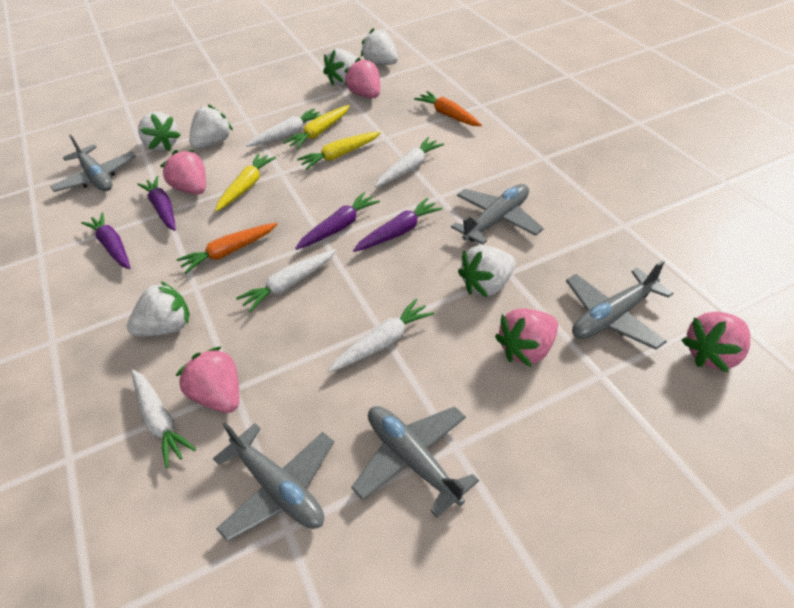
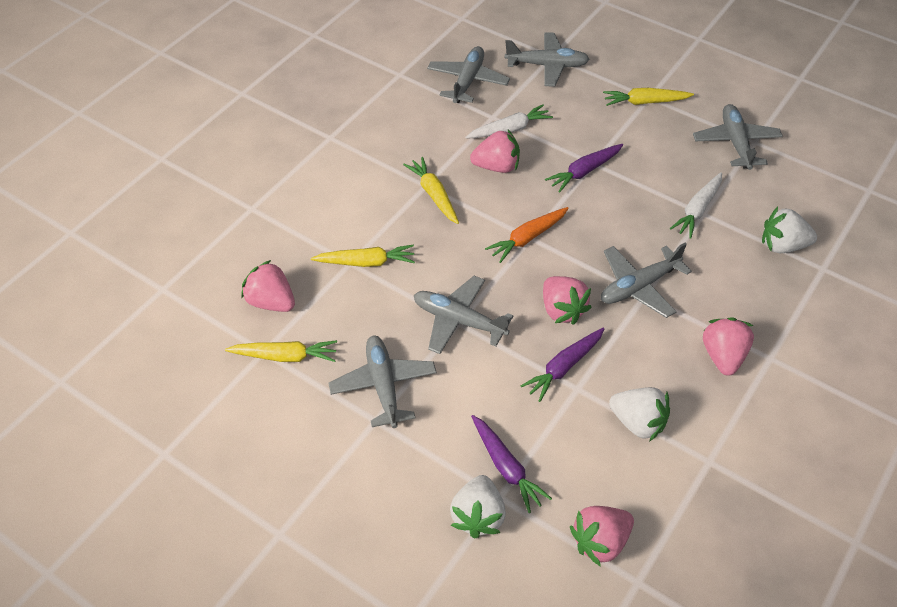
grey plane: [50,134,136,192] [213,422,334,542] [351,406,479,518] [451,184,544,245] [566,260,673,350] = 5 -> [328,336,437,428] [414,276,513,354] [427,46,510,103] [505,32,589,87] [601,243,692,318] [693,104,783,170] = 6
orange carrot: [177,223,278,274] [414,91,482,126] = 2 -> [485,207,569,263] = 1
purple carrot: [81,212,130,269] [137,176,176,231] [295,192,380,250] [353,198,443,252] = 4 -> [471,415,552,513] [521,328,604,402] [545,144,623,193] = 3
white carrot: [131,369,196,468] [236,249,336,313] [246,108,322,147] [328,298,434,373] [375,137,444,187] = 5 -> [465,105,553,139] [670,172,722,239] = 2
white strawberry: [127,281,189,337] [138,112,181,151] [189,104,233,148] [323,48,358,86] [361,28,398,65] [458,245,516,297] = 6 -> [450,475,506,539] [609,387,670,442] [762,207,817,253] = 3
yellow carrot: [215,153,276,211] [283,105,350,149] [297,132,381,170] = 3 -> [225,340,337,362] [311,245,415,267] [403,157,459,224] [603,88,694,106] = 4

